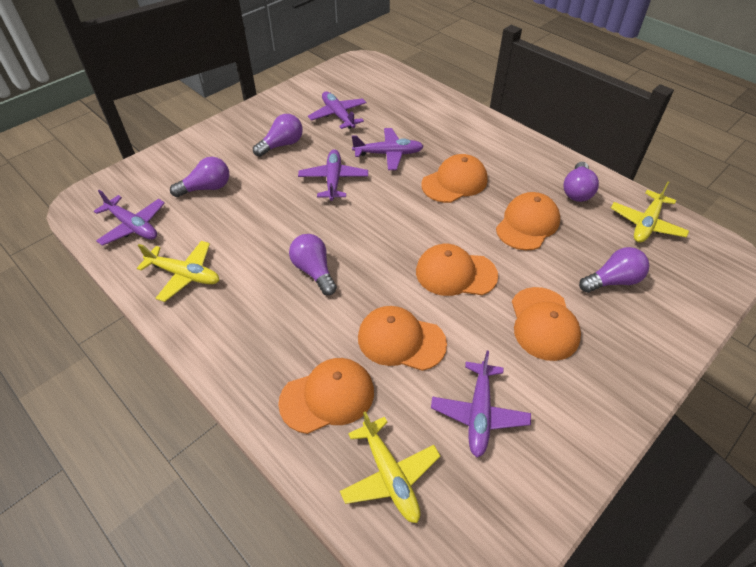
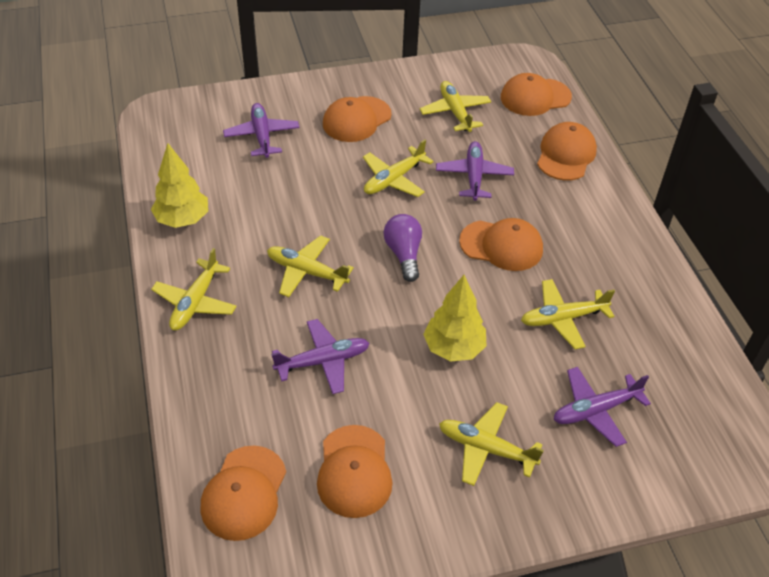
purple light bulb: [170,157,229,197] [253,114,303,157] [289,234,337,295] [564,162,599,202] [579,247,649,293] = 5 -> [383,214,422,282] = 1
purple plane: [94,190,165,246] [298,149,368,201] [308,91,367,129] [352,128,424,170] [431,351,531,457] = 5 -> [223,103,300,158] [271,319,369,394] [436,141,514,201] [553,367,651,447] = 4
yellow plane: [137,241,219,302] [340,411,440,523] [611,181,689,243] = 3 -> [151,248,237,330] [267,235,354,297] [363,140,434,197] [420,81,491,132] [439,402,544,486] [521,279,615,349] = 6
yellow tree: none = 0 -> [151,143,208,228] [423,275,486,362] = 2

